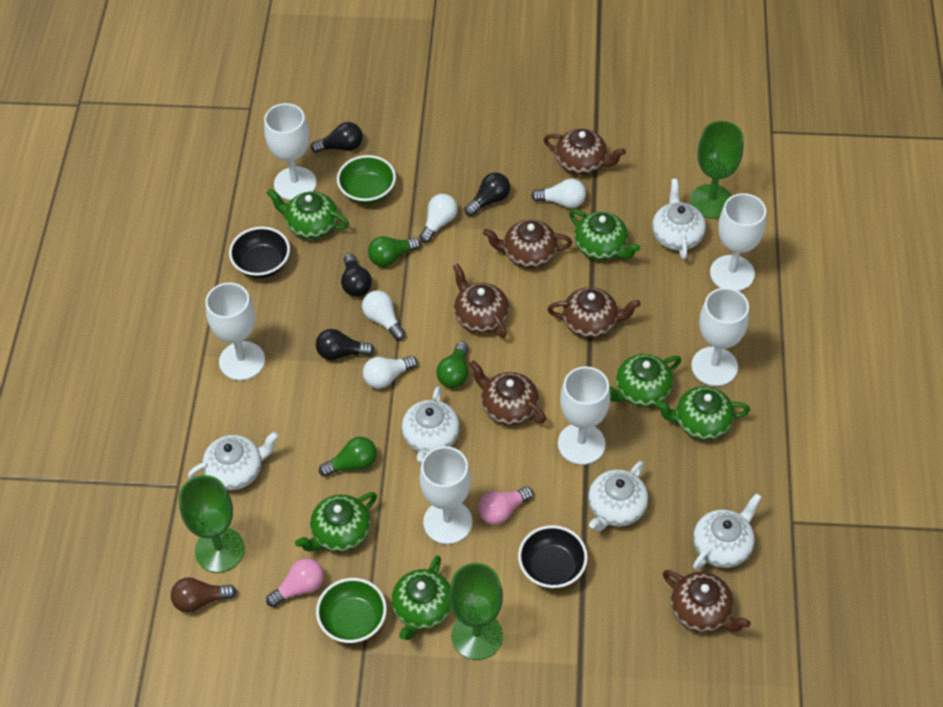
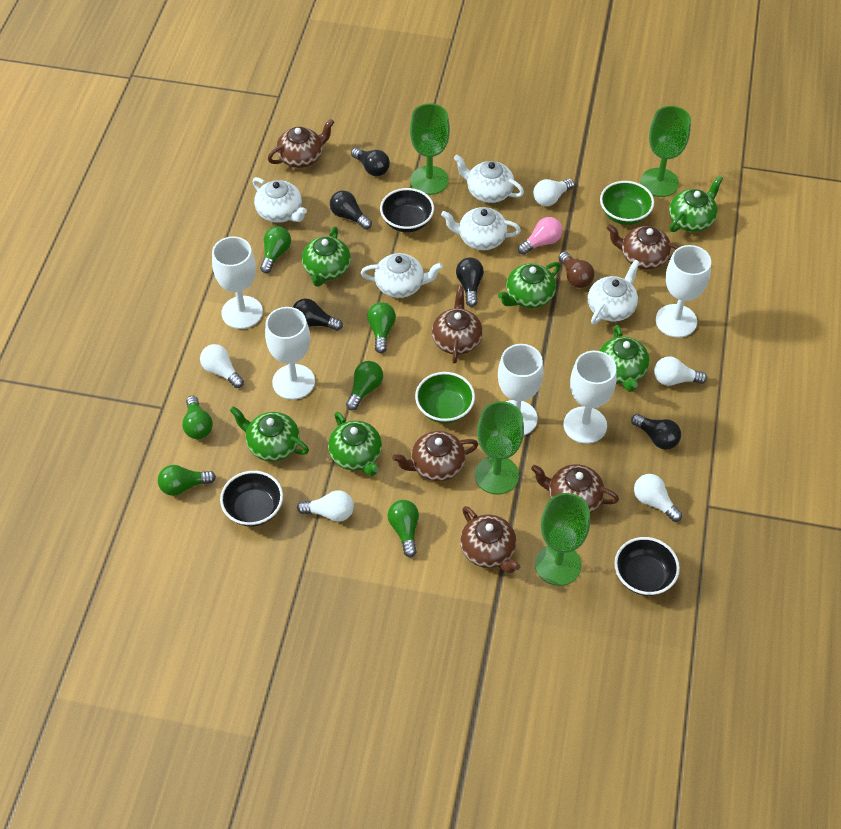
black bowl: [229,227,290,278] [518,525,588,589] = 2 -> [220,471,283,526] [380,188,434,232] [614,537,680,596] = 3
black light bulb: [311,122,363,153] [316,329,375,360] [341,253,372,297] [464,172,510,216] = 4 -> [293,299,343,331] [330,191,372,230] [351,147,390,176] [456,257,484,307] [631,414,681,450] = 5
green goblet: [179,475,245,573] [449,563,503,660] [690,121,743,219] = 3 -> [410,104,450,195] [475,401,524,494] [535,493,590,586] [640,106,691,197] = 4
green light bulb: [319,436,377,477] [368,236,421,267] [436,341,469,388] = 3 -> [158,465,216,496] [182,396,213,439] [260,226,291,273] [346,361,383,410] [367,302,396,353] [387,500,419,557] = 6
pink light bulb: [266,558,324,607] [478,487,533,525] = 2 -> [518,217,562,255] = 1
white goblet: [205,283,265,381] [264,103,317,200] [419,446,472,544] [558,366,610,465] [691,288,749,386] [710,193,766,291] = 6 -> [212,236,263,329] [265,307,315,400] [498,344,543,436] [564,351,617,444] [656,245,711,338] = 5
white light bulb: [362,291,405,340] [363,356,417,389] [419,194,458,243] [531,179,586,208] = 4 -> [200,344,244,388] [297,491,354,522] [533,179,574,206] [634,474,682,522] [654,356,707,386] = 5

